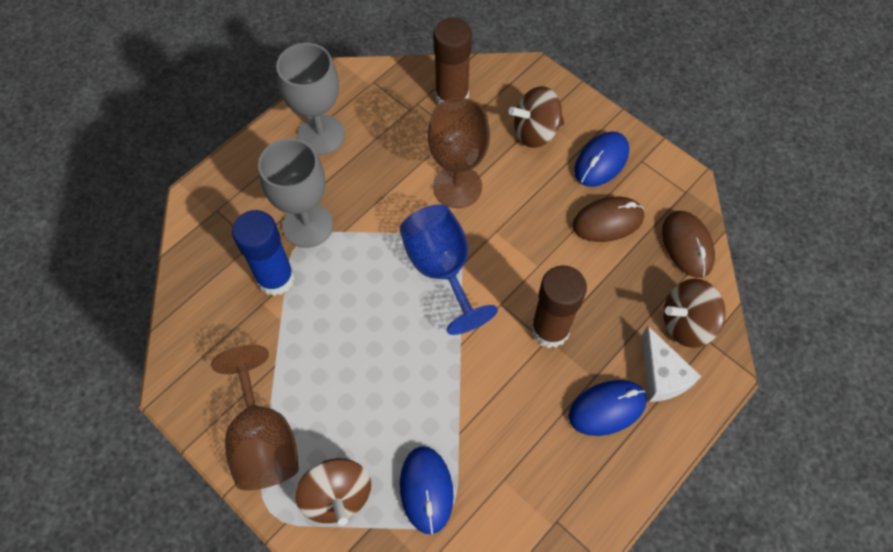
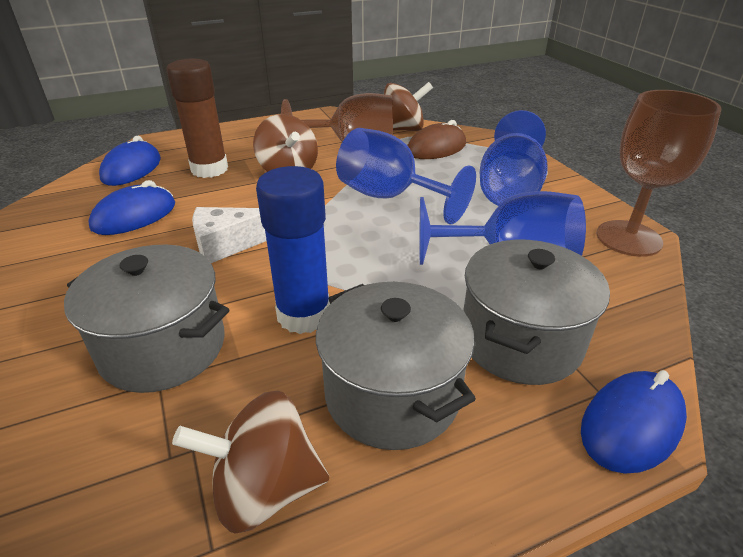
blue goblet: [400,204,498,335] = 1 -> [336,128,476,224] [420,191,586,265] [480,110,548,206] = 3
brown glue stick: [433,18,472,104] [531,265,587,348] = 2 -> [167,59,228,178] = 1
brown mouse: [573,197,644,242] [662,211,715,278] = 2 -> [407,120,466,159] = 1
grey goblet: [258,138,333,248] [276,43,345,155] = 2 -> none = 0
grey pot: none = 0 -> [64,245,229,393] [316,282,476,450] [463,240,610,385] = 3

